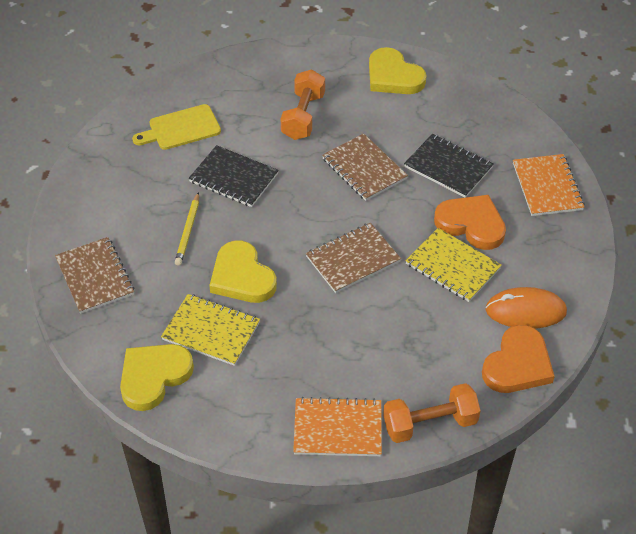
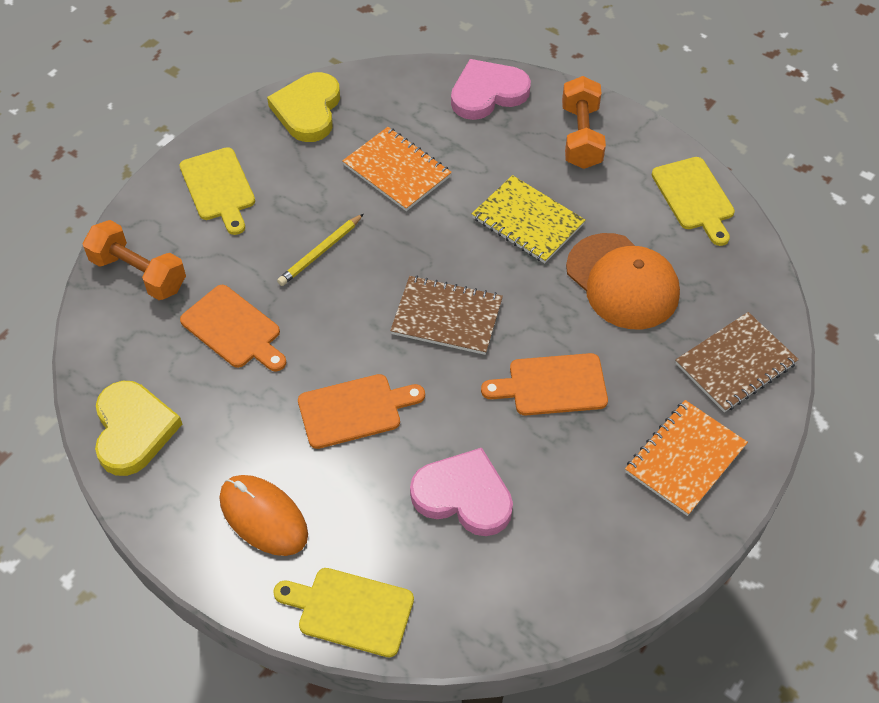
black notebook: [189,145,279,207] [404,134,494,198] = 2 -> none = 0
brown notebook: [55,237,134,314] [306,223,401,293] [322,133,408,201] = 3 -> [390,276,503,355] [675,312,799,413] = 2
orange cap: none = 0 -> [566,233,680,329] = 1
orange cutting board: none = 0 -> [180,285,287,371] [298,374,425,449] [481,353,608,415] = 3
orange heart: [434,195,506,250] [482,325,555,393] = 2 -> none = 0
pink heart: none = 0 -> [410,448,513,536] [451,59,531,120] = 2
yellow cutting board: [132,104,221,150] = 1 -> [180,147,255,235] [273,568,414,657] [652,157,735,246] = 3
yellow heart: [120,344,194,411] [209,241,277,303] [369,47,427,94] = 3 -> [95,381,182,476] [267,72,340,142] = 2
yellow notebook: [161,294,260,366] [405,228,502,302] = 2 -> [472,175,586,263] = 1

